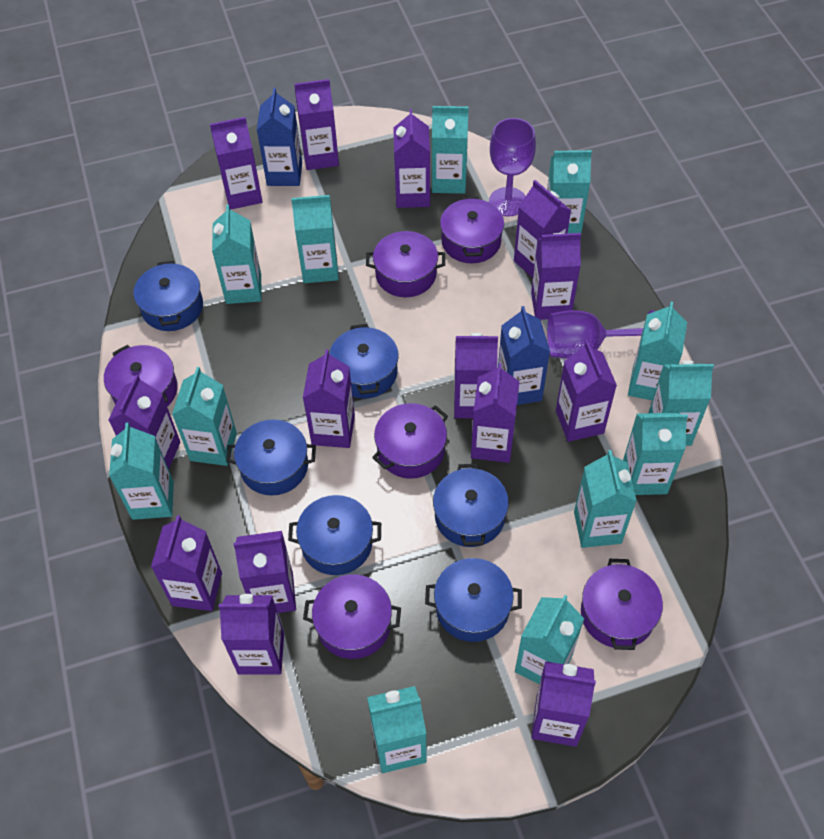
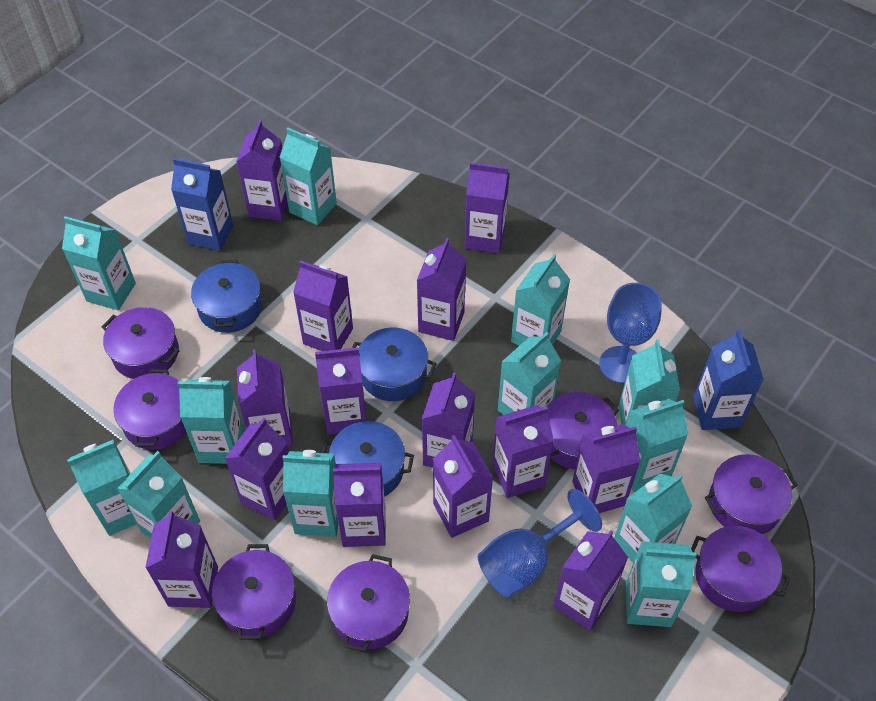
blue goblet: none = 0 -> [478,489,602,597] [599,283,662,383] = 2
blue pot: [133,261,203,331] [226,419,316,496] [288,495,381,575] [329,324,399,399] [425,558,522,642] [433,464,509,547] = 6 -> [191,260,262,333] [321,421,414,497] [352,328,437,401] = 3
purple goblet: [489,118,536,217] [547,310,655,359] = 2 -> none = 0
purple pot: [104,345,178,407] [303,574,401,659] [366,231,445,297] [372,403,448,479] [440,197,504,263] [581,559,663,650] = 6 -> [102,307,179,379] [113,369,186,450] [212,544,296,640] [327,554,410,652] [547,392,619,469] [691,526,790,612] [705,454,798,534] = 7

